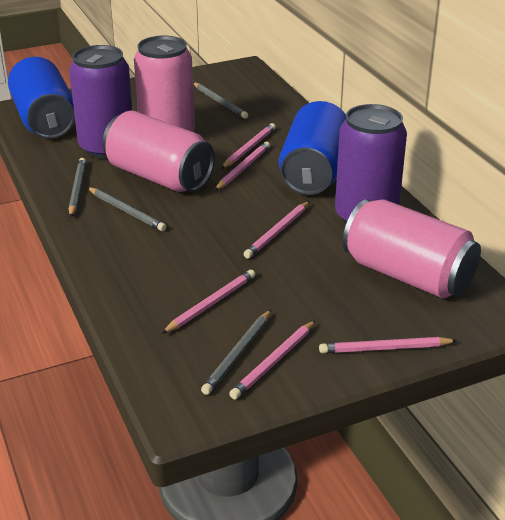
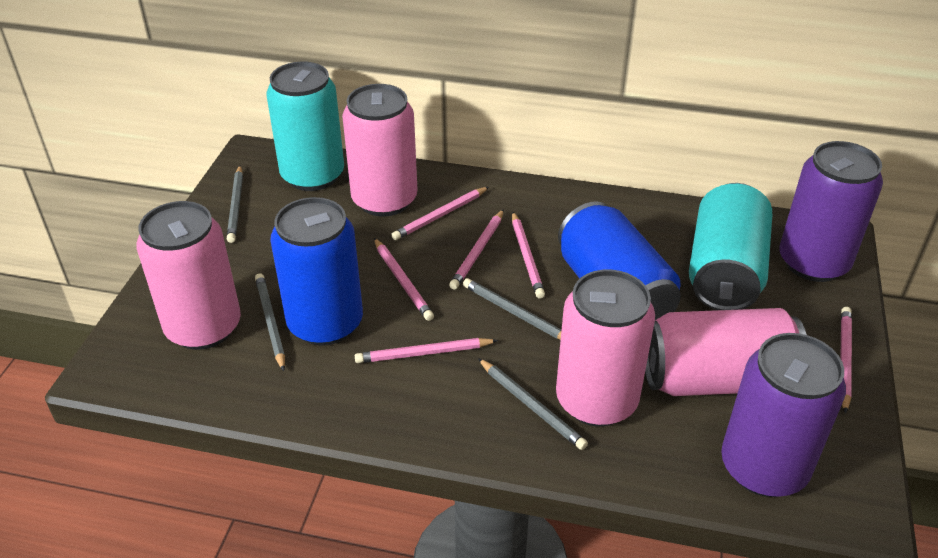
pink can: [103,111,215,192] [134,36,195,132] [343,199,481,299] = 3 -> [136,201,241,350] [342,84,417,217] [556,270,655,426] [645,308,807,396] = 4
turquoise can: none = 0 -> [266,62,344,191] [689,183,772,310] = 2

